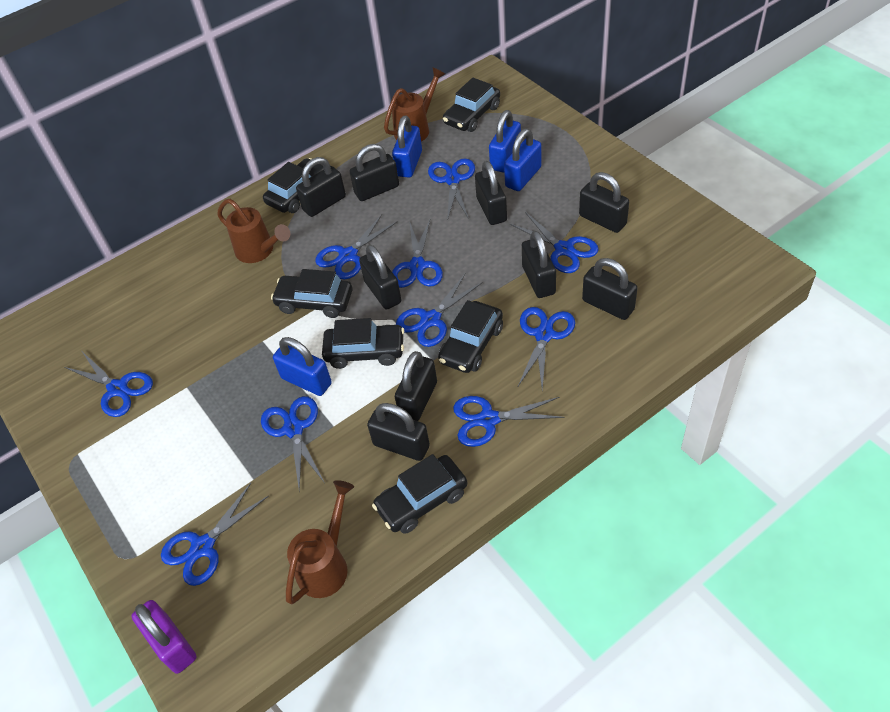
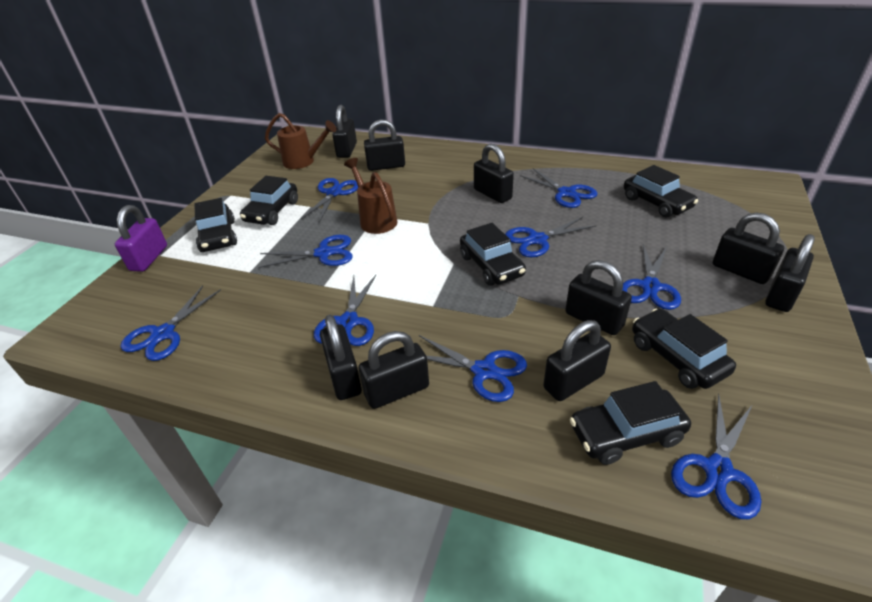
blue padlock: [273,337,332,396] [392,116,422,178] [489,110,521,173] [504,128,542,191] = 4 -> none = 0
blue scissors: [64,352,153,417] [161,483,269,586] [261,396,324,491] [315,214,398,279] [392,220,443,288] [396,273,483,347] [428,158,475,221] [453,396,565,447] [510,212,599,273] [518,307,575,390] = 10 -> [120,286,221,361] [259,235,353,268] [301,178,358,223] [314,275,376,346] [419,335,527,402] [505,217,597,257] [520,169,598,208] [622,244,681,310] [671,393,761,519] = 9
brown watering can: [217,199,290,263] [286,480,354,605] [384,67,445,142] = 3 -> [265,113,337,169] [344,158,398,234] = 2

